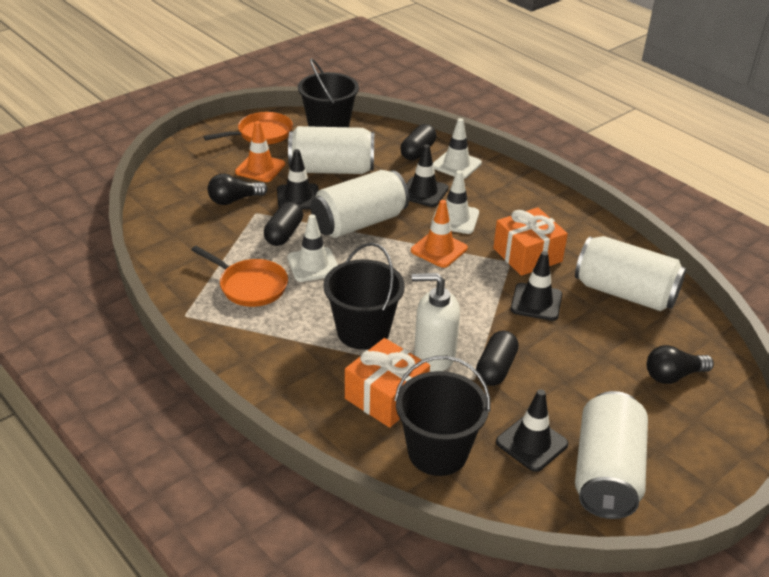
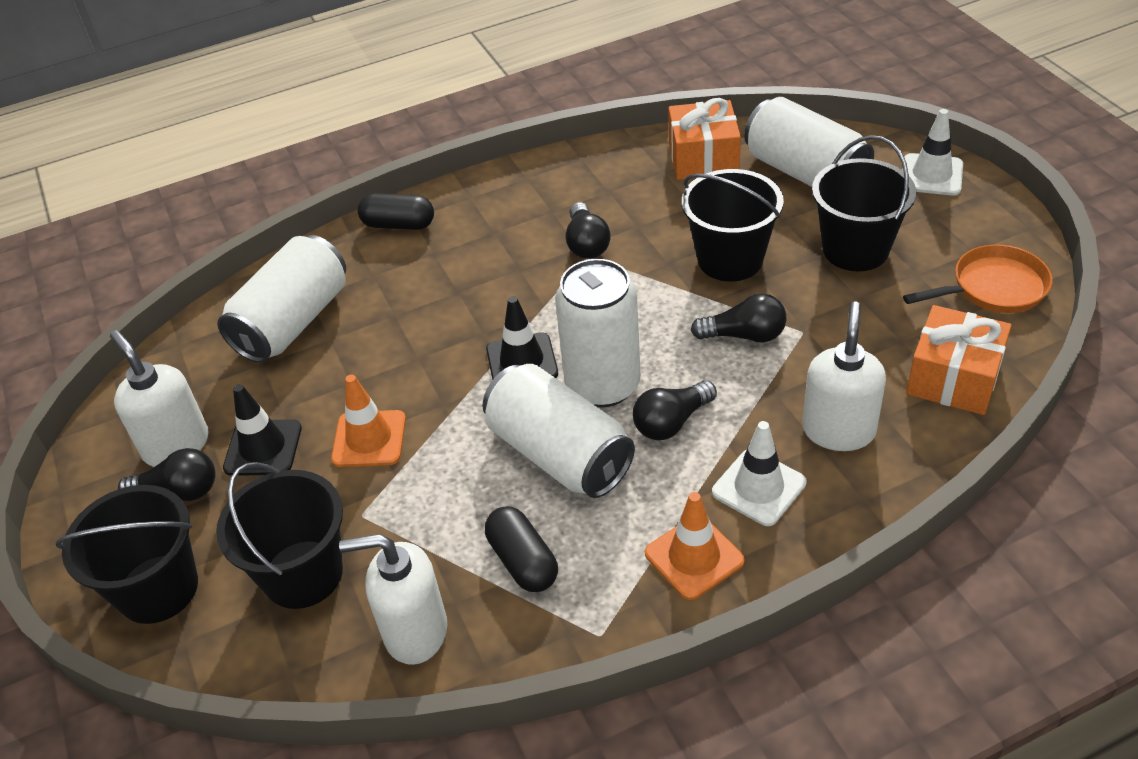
black bucket: [298,58,359,127] [323,243,405,350] [395,356,491,476] = 3 -> [56,485,198,624] [216,462,343,609] [682,169,784,282] [812,135,916,271] = 4
black capsule: [264,202,303,246] [400,124,436,160] [476,330,519,386] = 3 -> [358,193,434,230] [485,506,558,592] = 2
black light bulb: [208,174,268,205] [647,345,714,384] = 2 -> [118,448,215,501] [566,202,611,259] [633,380,717,440] [691,293,786,342] = 4
black traffic cone: [277,149,319,210] [406,144,449,207] [496,389,568,472] [511,251,562,321] = 4 -> [223,384,302,476] [486,296,558,380] = 2
orange pan: [191,246,288,307] [204,112,293,144] = 2 -> [903,245,1052,313] = 1
white soap dispenser: [412,273,460,372] = 1 -> [110,330,208,467] [339,534,447,665] [802,301,886,451] = 3
white traffic cone: [287,214,338,282] [431,170,479,234] [433,118,482,179] = 3 -> [712,421,807,526] [902,109,963,196] = 2

